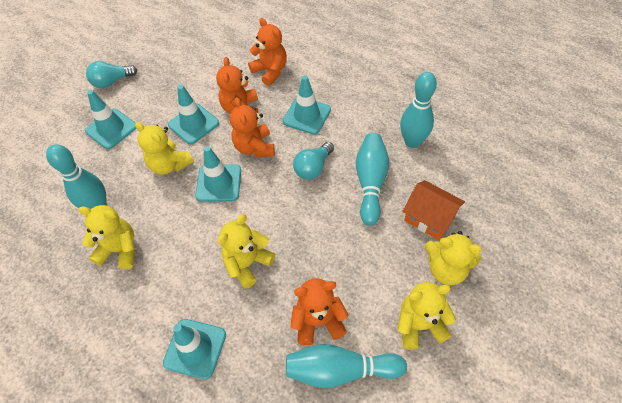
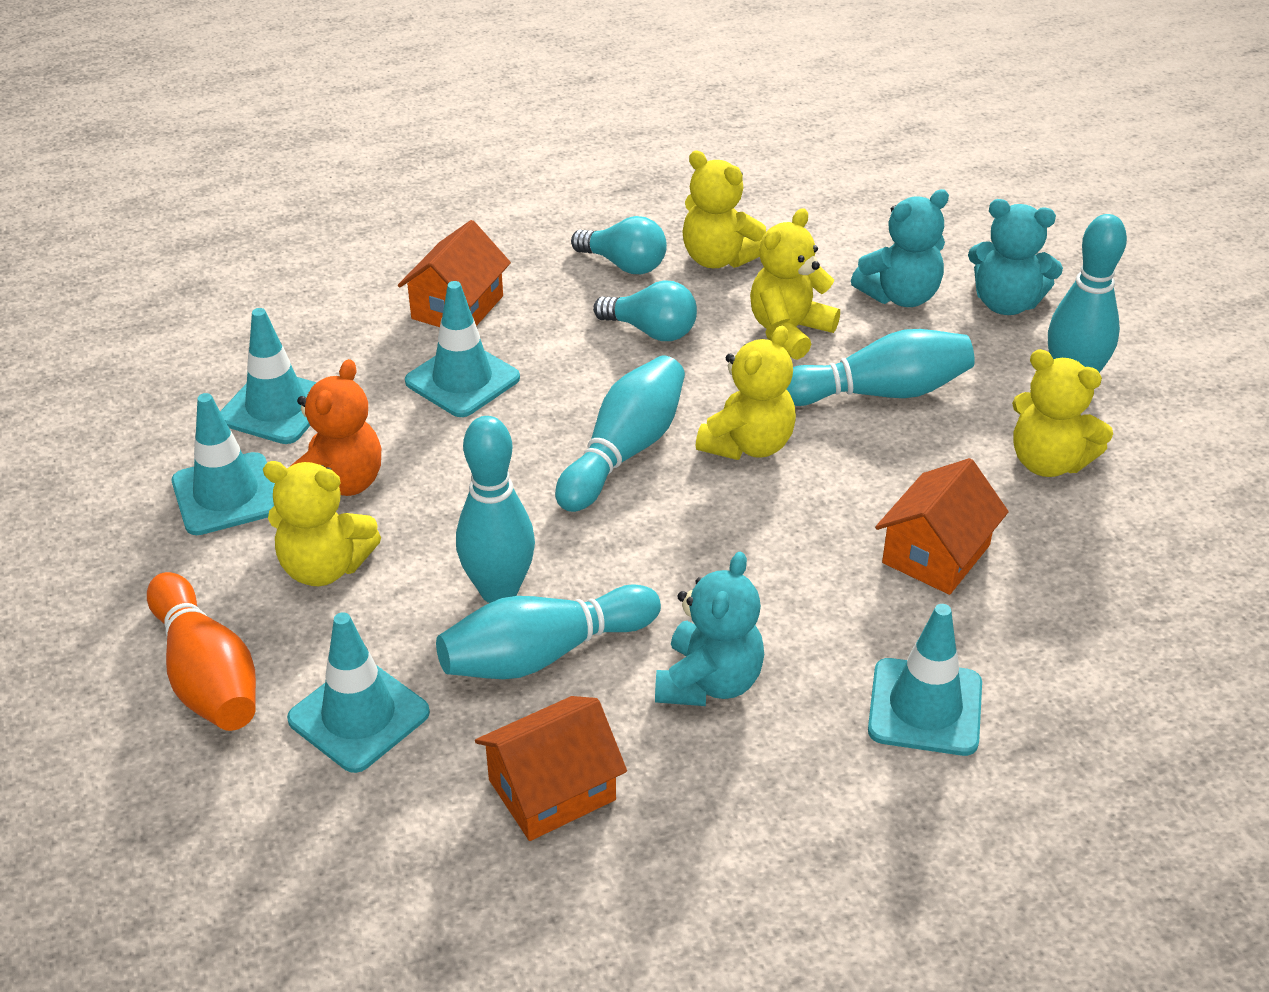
orange bowling pin: none = 0 -> [147,572,256,731] = 1
orange house: [402,180,465,240] = 1 -> [398,220,511,327] [475,696,627,841] [875,458,1009,595] = 3
orange teddy bear: [216,57,258,114] [230,97,275,157] [248,18,287,86] [290,278,348,345] = 4 -> [291,359,381,496] = 1
turquoise bowling pin: [46,144,107,210] [286,344,407,388] [356,133,389,226] [400,72,437,148] = 4 -> [436,584,661,679] [456,416,535,603] [555,355,685,512] [787,329,975,406] [1048,214,1127,373] = 5
turquoise teddy bear: none = 0 -> [655,551,764,706] [851,189,949,307] [968,199,1063,315] = 3

